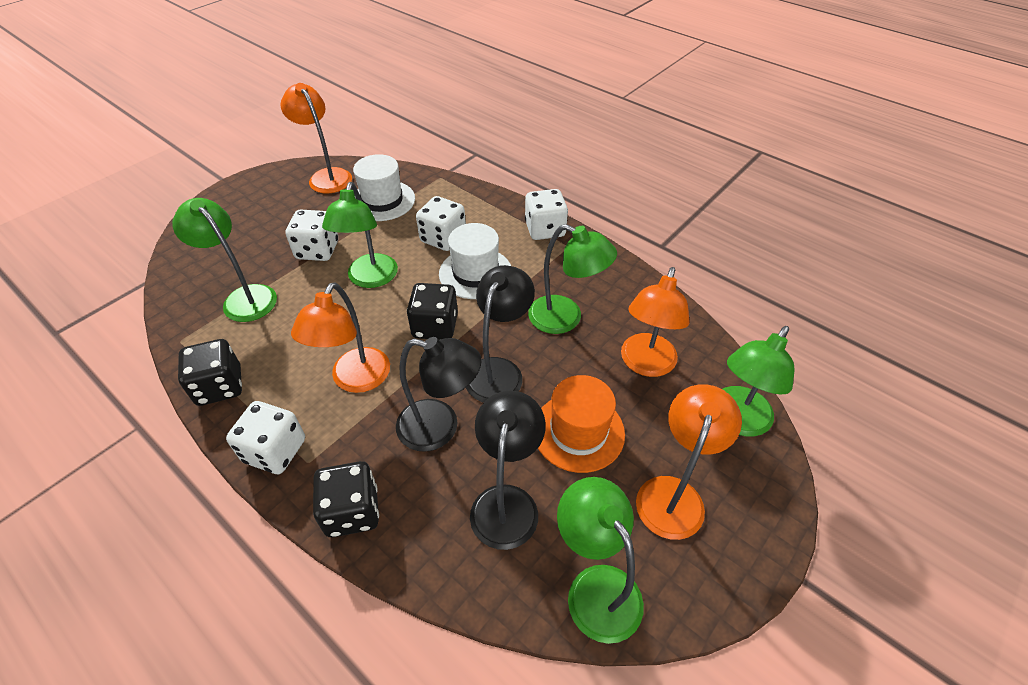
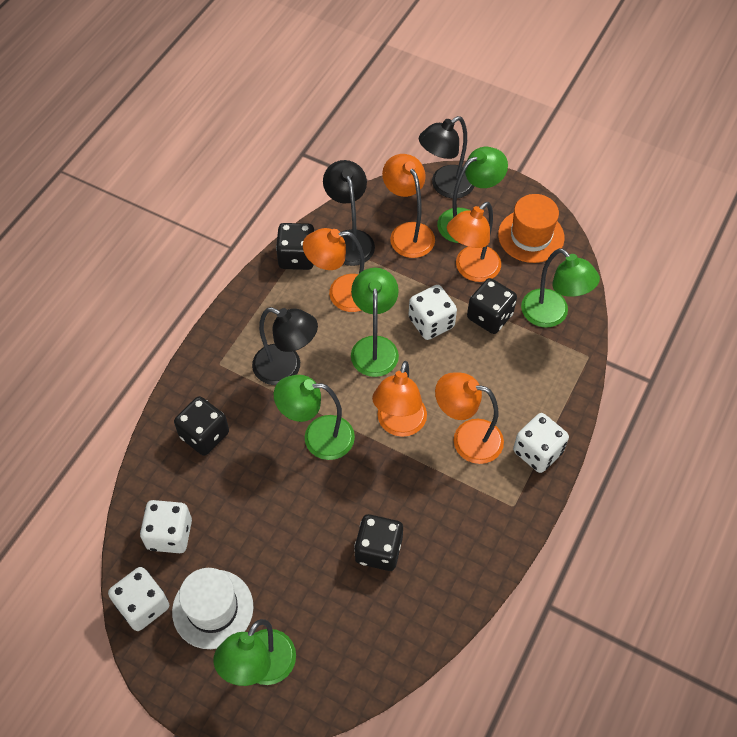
black dice: [178,339,242,406] [313,461,379,537] [407,283,458,340] = 3 -> [174,396,229,456] [276,223,314,270] [354,514,403,571] [467,278,517,334] = 4
orange lamp: [280,83,352,193] [291,282,390,393] [621,267,690,377] [636,384,742,540] = 4 -> [303,228,364,312] [372,361,427,437] [382,154,435,258] [435,373,504,464] [447,202,501,282] = 5
white hat: [353,154,415,221] [439,223,511,299] = 2 -> [172,568,253,649] = 1

